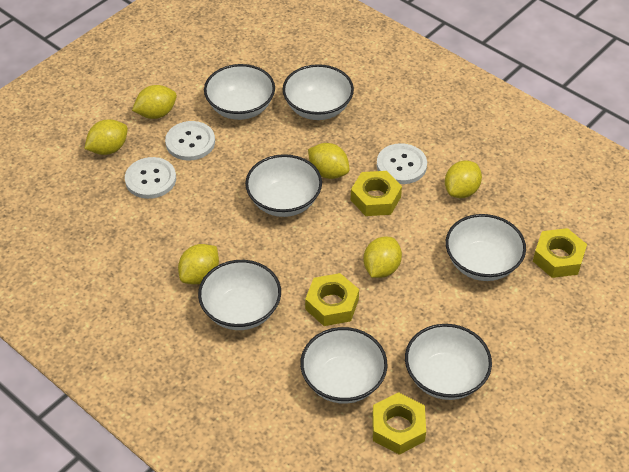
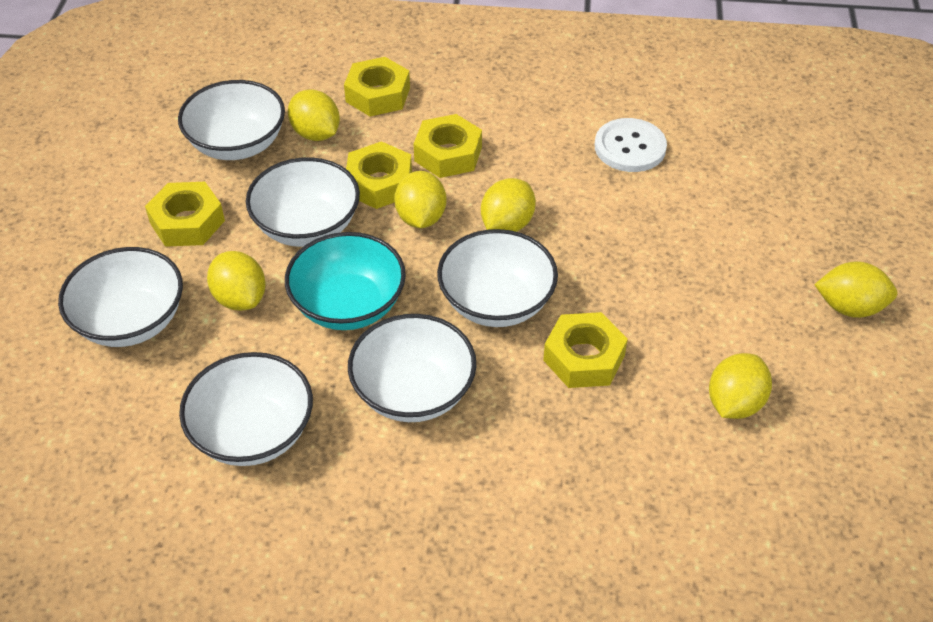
turquoise bowl: none = 0 -> [285,232,406,330] = 1
white bowl: [198,260,281,330] [204,64,275,120] [245,154,322,217] [282,64,354,120] [300,327,387,404] [405,324,492,400] [446,214,526,281] = 7 -> [58,247,183,347] [178,80,285,160] [179,352,313,466] [246,157,360,247] [348,314,476,422] [437,229,558,327] = 6
white button: [125,157,176,199] [165,121,215,161] [377,143,427,184] = 3 -> [595,118,667,172] = 1
yellow nut: [305,273,359,326] [351,171,402,216] [372,392,426,455] [533,228,587,278] = 4 -> [145,182,225,247] [344,57,410,117] [346,141,412,209] [414,114,482,178] [543,312,628,388] = 5

